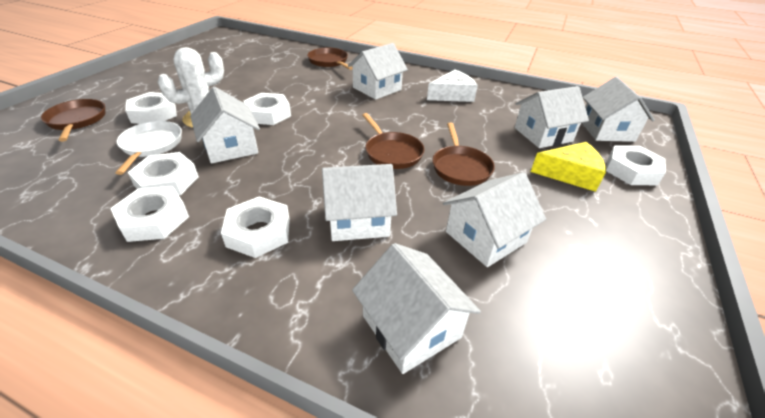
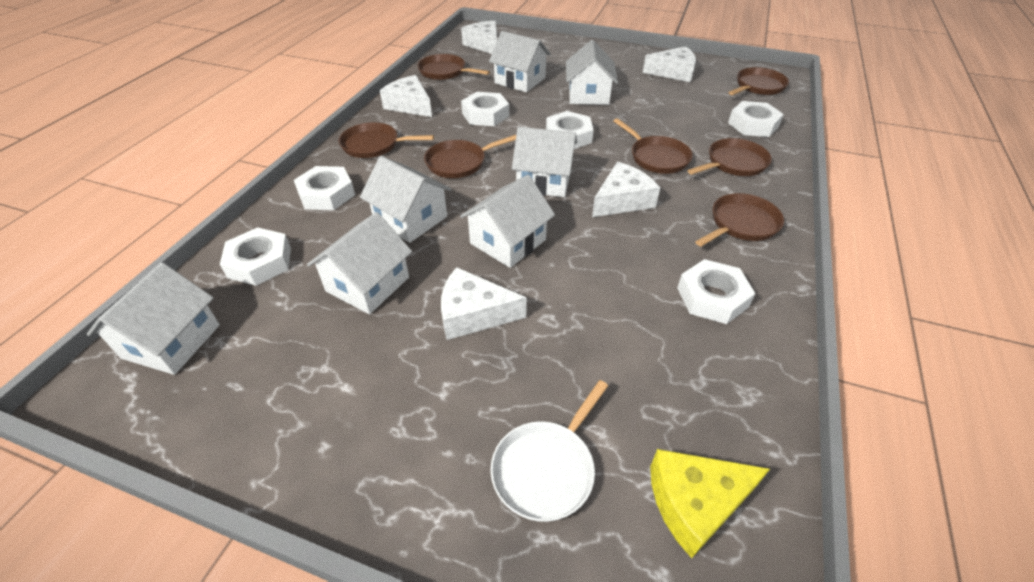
brown pan: [41,99,105,142] [307,48,353,70] [362,113,424,169] [432,123,495,186] = 4 -> [339,123,434,158] [418,54,490,80] [424,135,516,178] [613,118,693,174] [687,138,772,176] [695,193,784,246] [729,67,789,95] = 7
white cactus: [158,47,224,128] = 1 -> none = 0
white cheese: [427,70,478,102] = 1 -> [380,75,432,117] [441,267,527,340] [461,21,497,54] [592,162,660,217] [643,46,696,82] = 5

